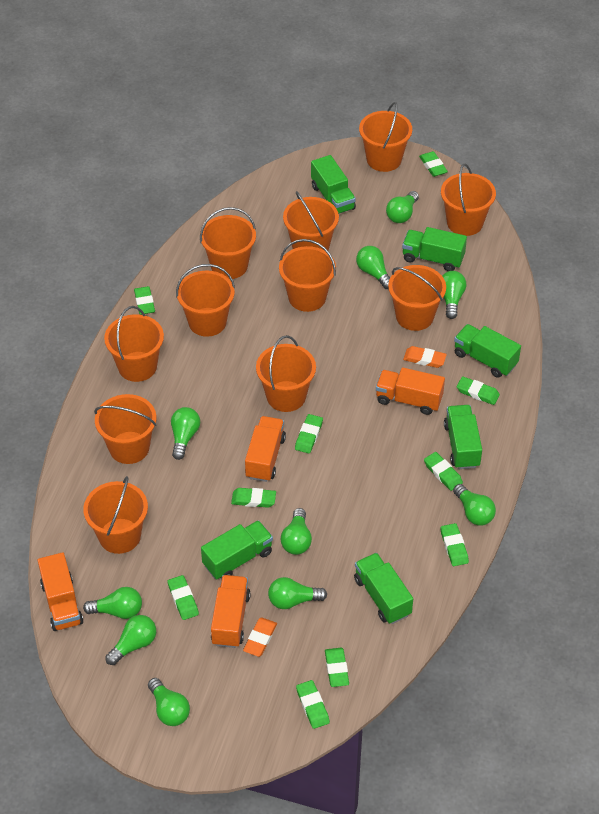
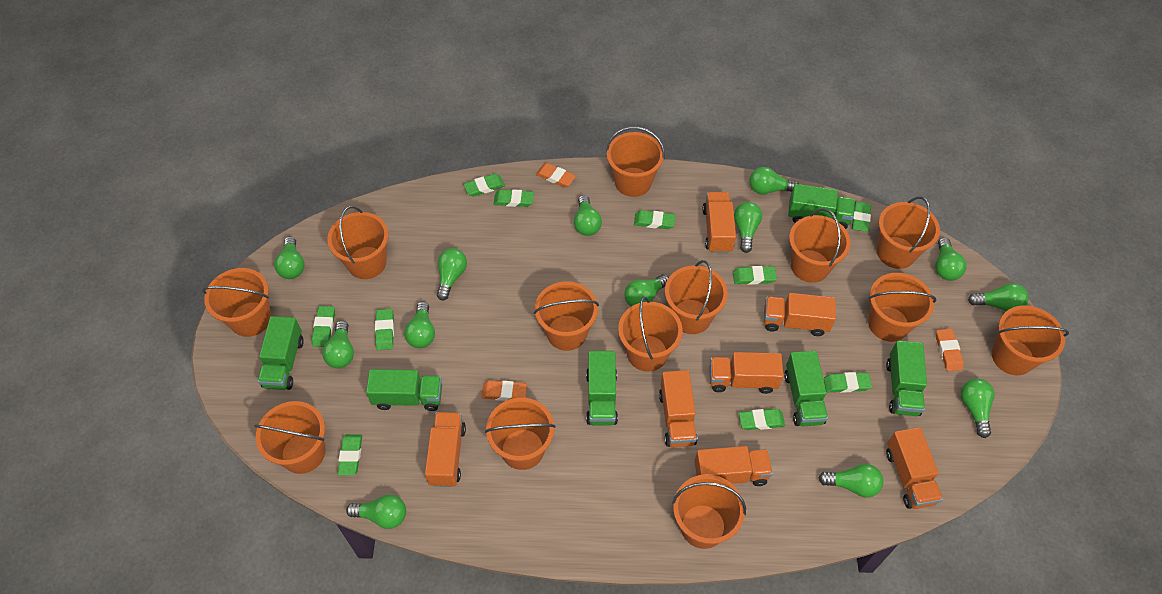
green light bulb: [83,587,142,619] [105,615,156,665] [148,678,190,726] [171,407,200,460] [268,577,327,609] [281,508,312,555] [356,246,390,289] [386,191,419,223] [442,271,466,319] [453,484,496,526] = 10 -> [274,236,305,279] [322,320,354,368] [346,494,406,529] [404,301,435,348] [437,248,467,300] [574,195,602,236] [624,274,669,306] [734,202,762,253] [749,167,799,195] [818,464,884,497] [935,237,967,281] [961,378,995,438] [968,283,1029,311] = 13
orange bucket: [83,476,148,554] [94,394,157,464] [104,306,164,382] [176,264,235,337] [200,207,256,279] [256,335,316,412] [279,239,336,312] [283,191,339,251] [359,102,412,172] [388,265,446,331] [441,163,496,236] = 11 -> [202,268,271,337] [254,401,325,474] [327,206,389,279] [485,397,556,470] [534,281,599,351] [606,127,665,197] [618,297,683,372] [665,260,728,334] [672,474,746,549] [789,208,851,283] [868,273,936,342] [877,196,940,269] [992,305,1069,375] = 13
orange eraser: [243,617,277,657] [403,346,447,368] = 2 -> [481,381,527,401] [536,163,576,187] [936,329,964,371] = 3
orange truck: [37,552,83,631] [211,575,251,648] [245,416,286,482] [376,367,445,415] = 4 -> [425,412,466,487] [659,370,698,447] [695,446,773,486] [702,192,736,253] [709,352,784,394] [764,293,836,336] [886,427,943,509] = 7

